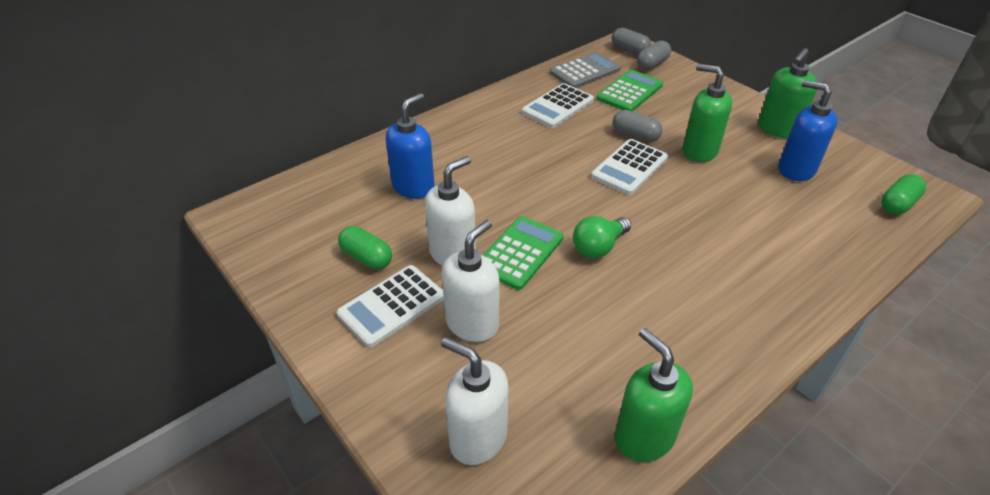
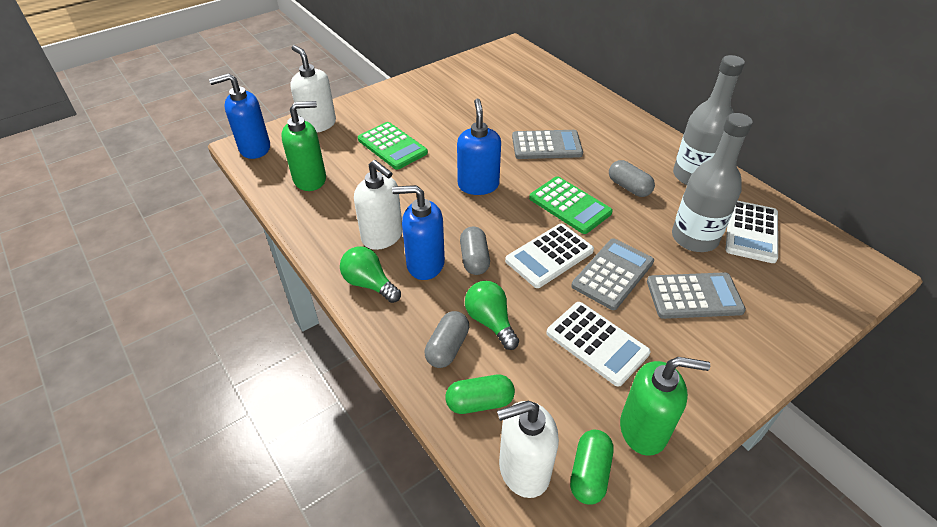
blue soap dispenser: [386,93,435,199] [779,80,837,181] = 2 -> [209,73,270,159] [392,185,445,280] [457,98,501,195] = 3
green light bulb: [573,216,631,258] = 1 -> [340,246,401,303] [465,281,519,350] = 2
green soap dispenser: [615,328,693,462] [683,64,732,162] [758,48,817,138] = 3 -> [281,101,326,191] [620,357,710,456] = 2
grey bottle: none = 0 -> [672,113,753,252] [673,55,745,185] = 2
grey calculator: [550,52,621,88] = 1 -> [512,130,583,159] [571,238,654,310] [647,272,746,319] = 3

